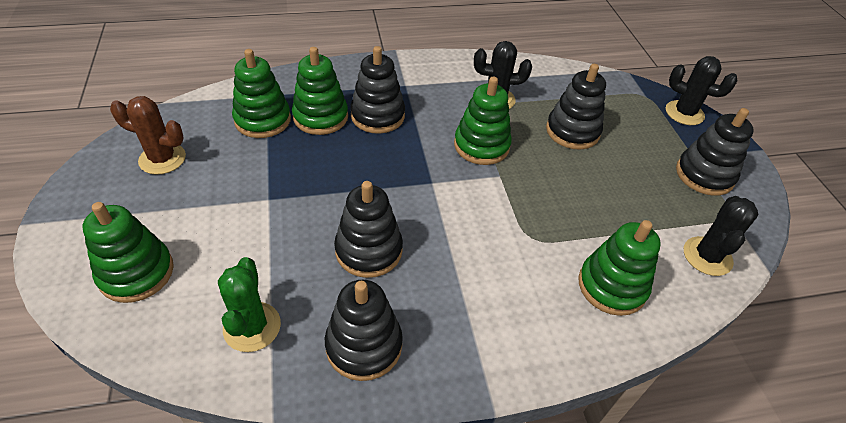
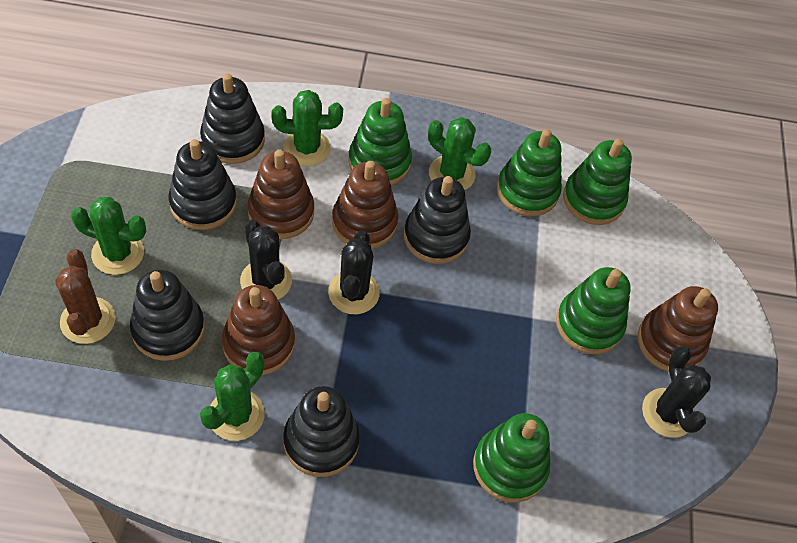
brown stacking toy: none = 0 -> [222,285,295,375] [248,149,314,239] [332,161,398,249] [638,286,718,372] = 4
green cactus: [218,257,281,352] = 1 -> [71,197,146,275] [200,352,265,441] [271,90,343,166] [428,117,491,190] = 4

